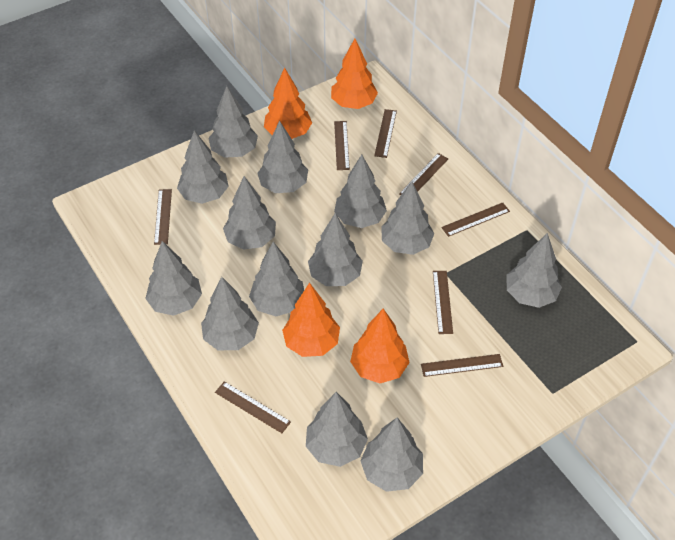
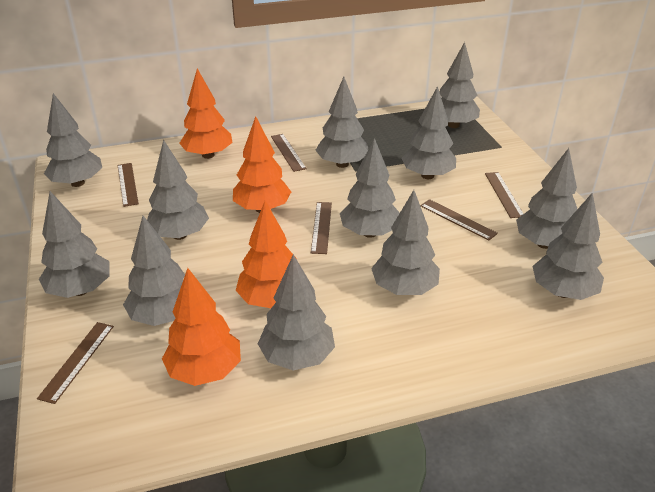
brown ruler: [154,189,172,245] [215,382,291,433] [334,121,350,170] [374,109,397,158] [399,153,449,195] [421,354,503,377] [433,271,453,334] [441,203,510,237] = 8 -> [37,322,114,404] [118,163,139,207] [271,134,307,172] [311,202,332,254] [420,199,498,241] [485,172,523,218] = 6
grey tree: [145,241,202,316] [177,130,229,204] [201,277,259,350] [208,86,258,158] [223,176,276,250] [249,242,304,316] [257,121,308,193] [306,392,368,467] [308,213,363,286] [334,155,387,228] [360,418,423,492] [381,181,434,255] [507,233,562,308] = 13 -> [39,191,110,298] [44,93,102,187] [123,216,185,326] [147,140,209,240] [258,254,335,370] [315,77,368,168] [340,138,400,238] [371,190,440,295] [401,86,456,179] [440,42,480,128] [516,148,577,249] [533,192,604,300] = 12

